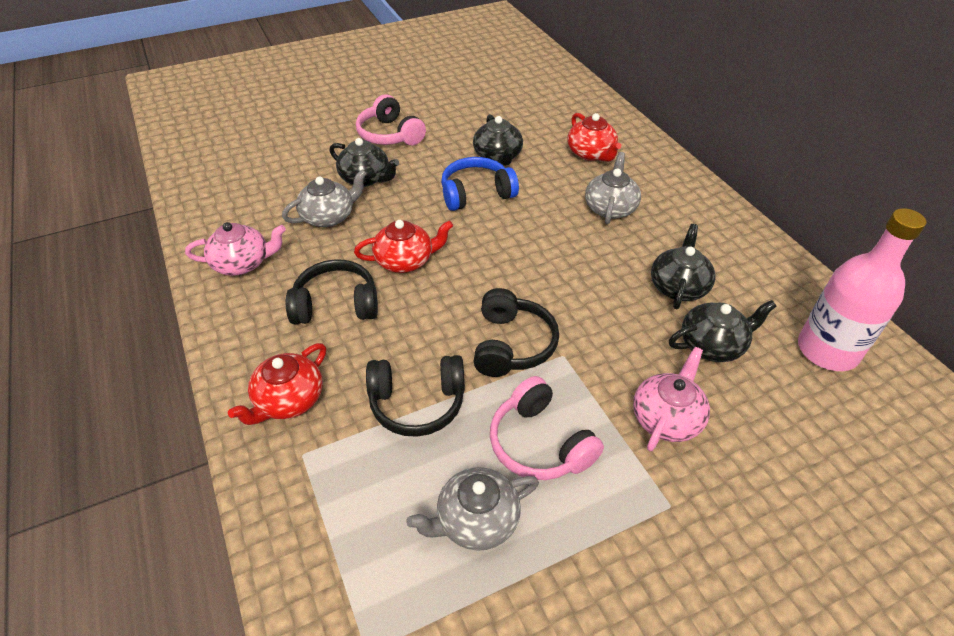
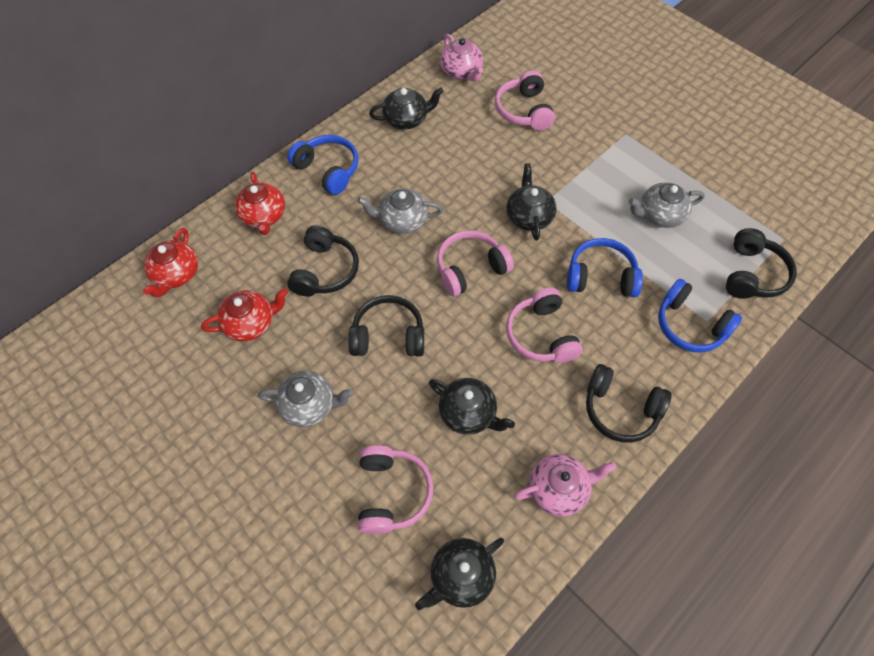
black headphones: [286,259,378,325] [366,355,465,437] [473,288,559,377] = 3 -> [287,225,359,297] [348,295,424,357] [586,364,671,443] [726,228,797,299] = 4
blue headphones: [441,157,519,211] = 1 -> [287,135,359,195] [567,238,643,298] [658,279,742,352] = 3
pink bottle: [798,208,926,371] = 1 -> none = 0
pink headphones: [356,94,426,145] [490,376,604,480] = 2 -> [358,445,434,534] [437,230,514,297] [495,70,555,130] [506,288,583,363] = 4

